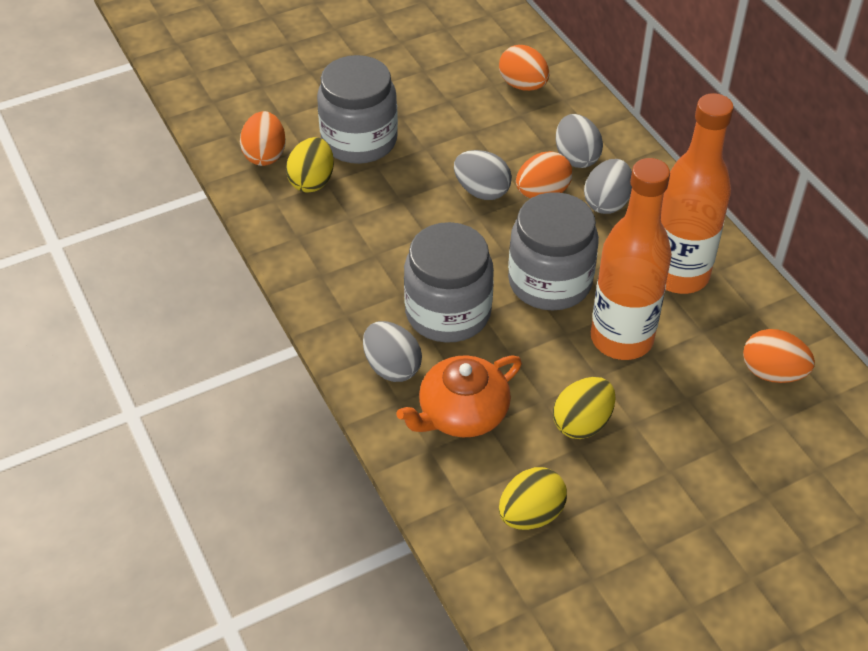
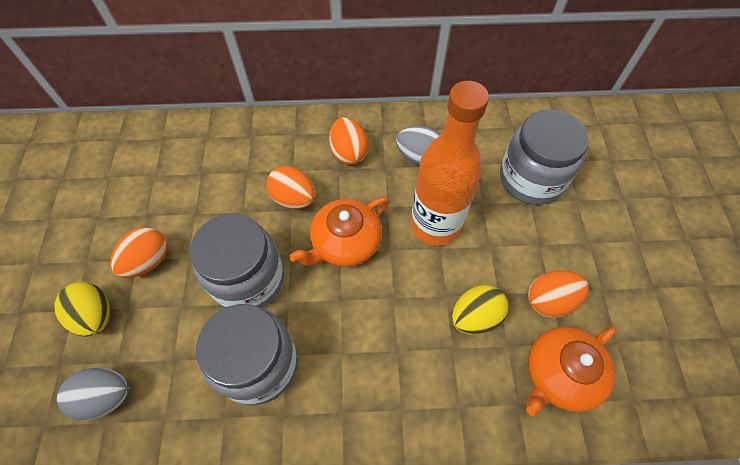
grey egg: [363,321,422,382] [454,150,512,200] [556,114,603,168] [584,159,632,214] = 4 -> [57,367,129,421] [396,126,441,166] = 2
orange bottle: [591,158,672,360] [661,93,734,294] = 2 -> [411,81,489,246] = 1
orange teapot: [396,355,522,437] = 1 -> [290,197,389,267] [526,326,616,416] = 2
yellow egg: [286,137,334,193] [499,467,567,530] [553,377,615,439] = 3 -> [54,282,110,337] [452,285,509,335] = 2

